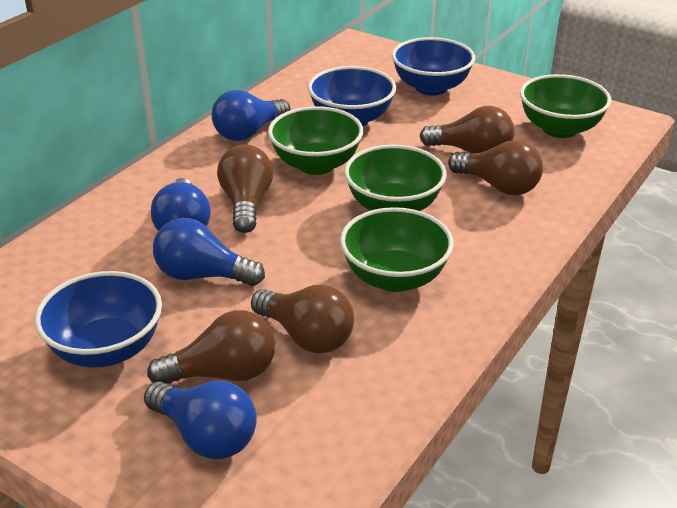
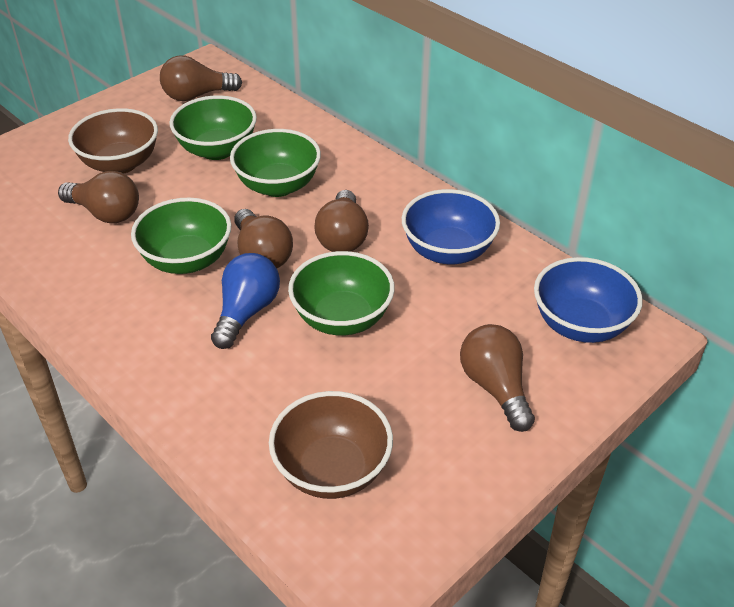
blue bowl: [35,271,162,368] [308,66,396,126] [392,37,475,96] = 3 -> [402,189,500,264] [534,257,643,343] = 2
blue light bulb: [144,381,257,459] [151,178,211,231] [153,218,265,286] [212,90,290,141] = 4 -> [211,253,280,349] = 1
brown bowl: none = 0 -> [68,108,158,174] [269,391,393,499] = 2

